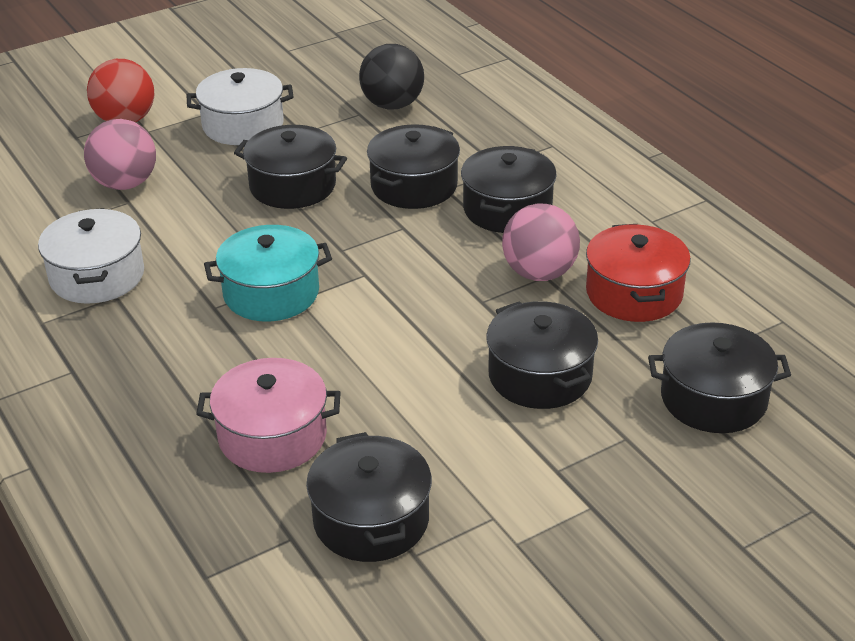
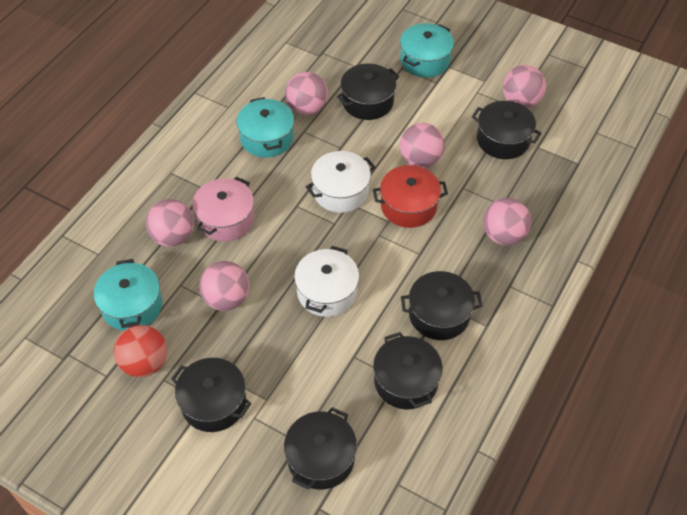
black ball: [359,44,424,110] = 1 -> none = 0
pink ball: [84,119,156,190] [502,204,580,281] = 2 -> [146,199,194,247] [199,261,249,311] [285,72,328,115] [400,123,445,168] [483,198,531,245] [503,65,546,108] = 6
turquoise pot: [204,225,332,321] = 1 -> [94,259,162,331] [237,97,294,157] [400,23,454,77] = 3

